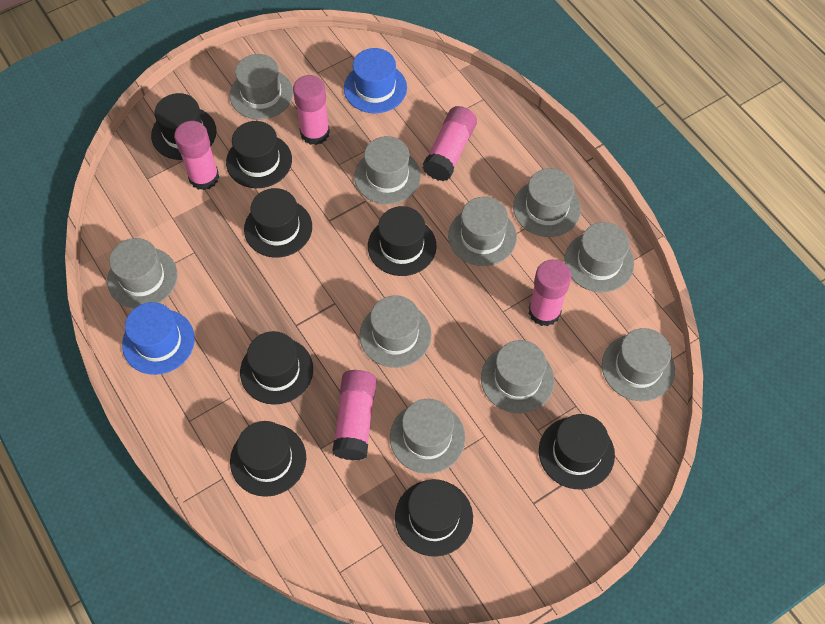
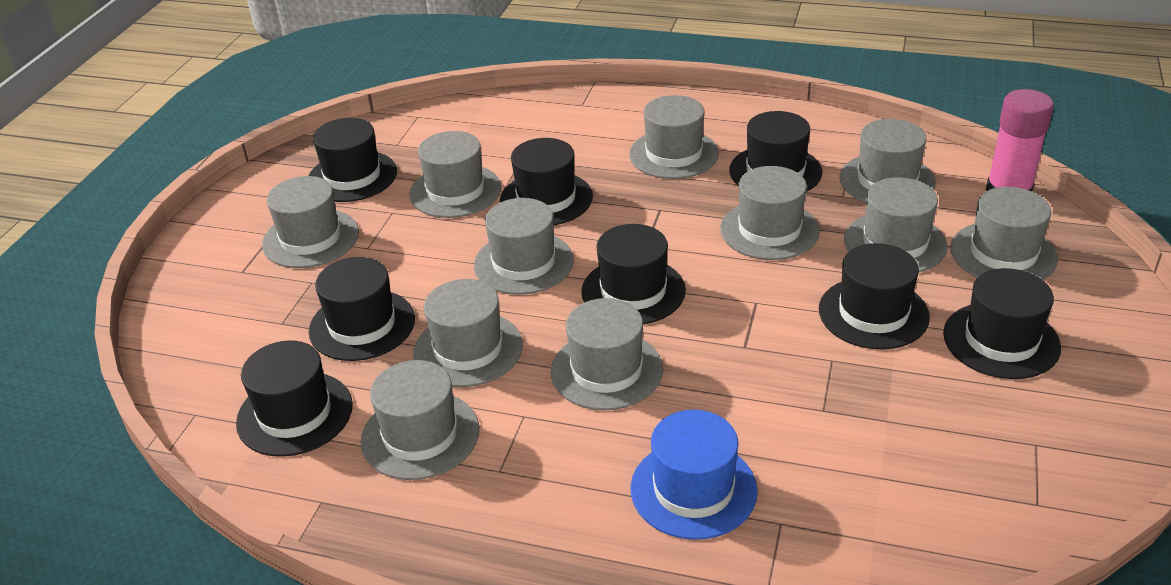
blue hat: [122,302,195,375] [344,48,407,113] = 2 -> [630,410,758,540] = 1
grey hat: [107,238,178,309] [230,54,293,119] [354,136,421,204] [360,295,431,368] [390,399,465,474] [448,197,517,266] [481,340,554,413] [513,168,581,237] [564,222,634,292] [602,328,675,401] = 10 -> [262,176,359,268] [361,360,479,480] [410,131,501,218] [413,279,523,387] [474,198,574,295] [551,298,663,410] [629,95,719,179] [720,166,820,260] [839,119,936,203] [844,177,948,272] [950,187,1058,280] = 11
pink glue stick: [174,121,219,190] [293,75,330,145] [332,370,377,460] [422,106,477,181] [529,259,571,326] = 5 -> [986,89,1054,192] = 1

